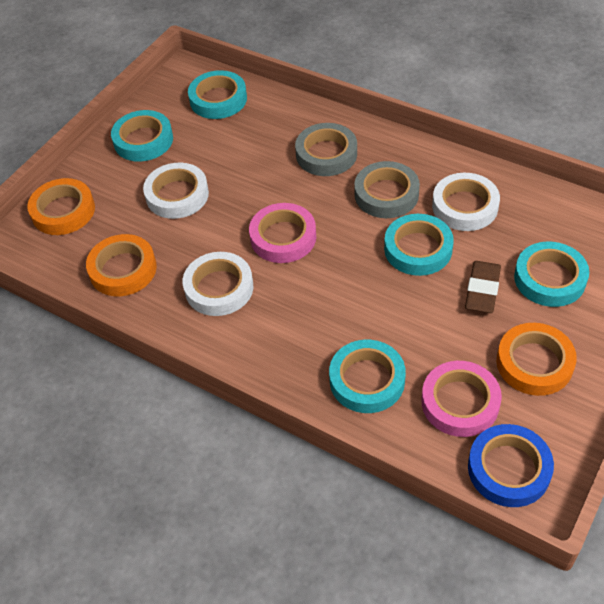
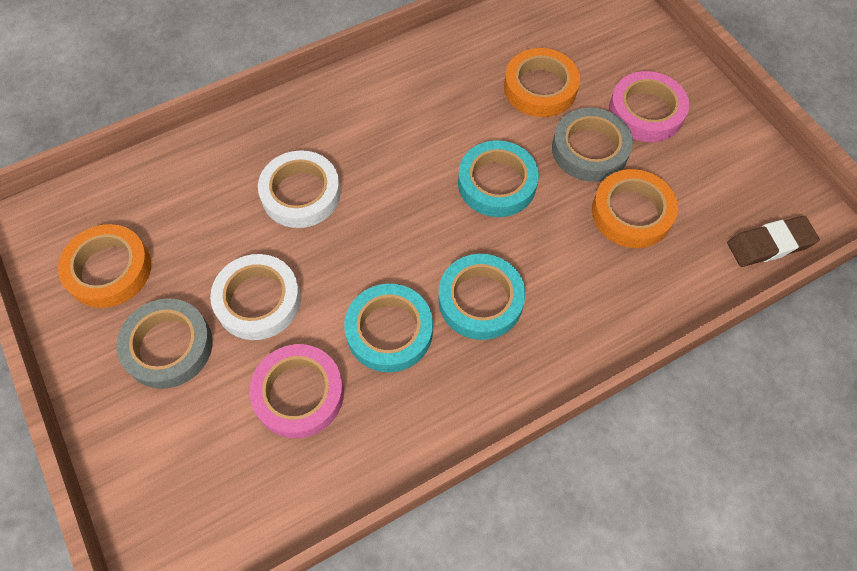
blue tape: [468,424,554,507] = 1 -> none = 0
turquoise tape: [111,110,173,162] [188,70,247,119] [329,340,406,413] [384,214,454,276] [514,242,589,307] = 5 -> [344,284,433,372] [438,254,525,340] [458,140,539,217] = 3
white tape: [143,163,209,219] [183,252,253,316] [432,173,500,231] = 3 -> [210,254,301,340] [258,150,341,228] = 2

